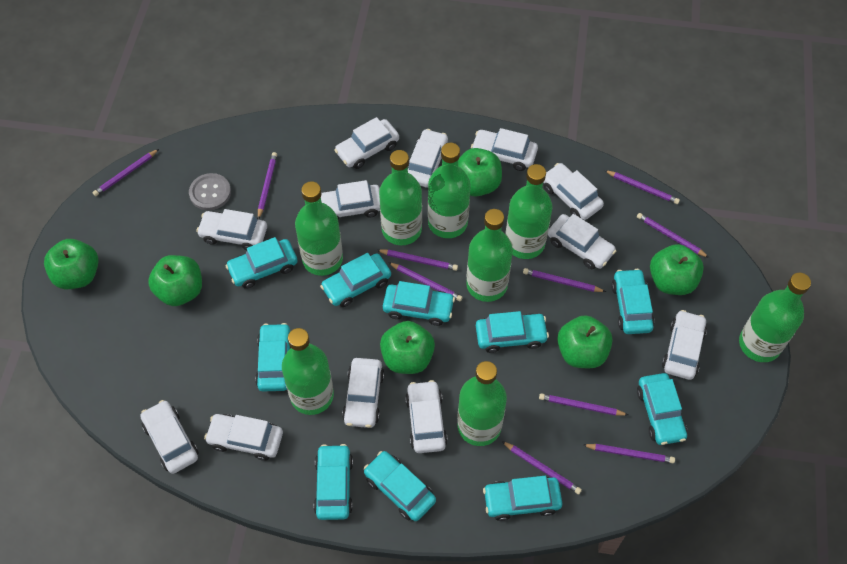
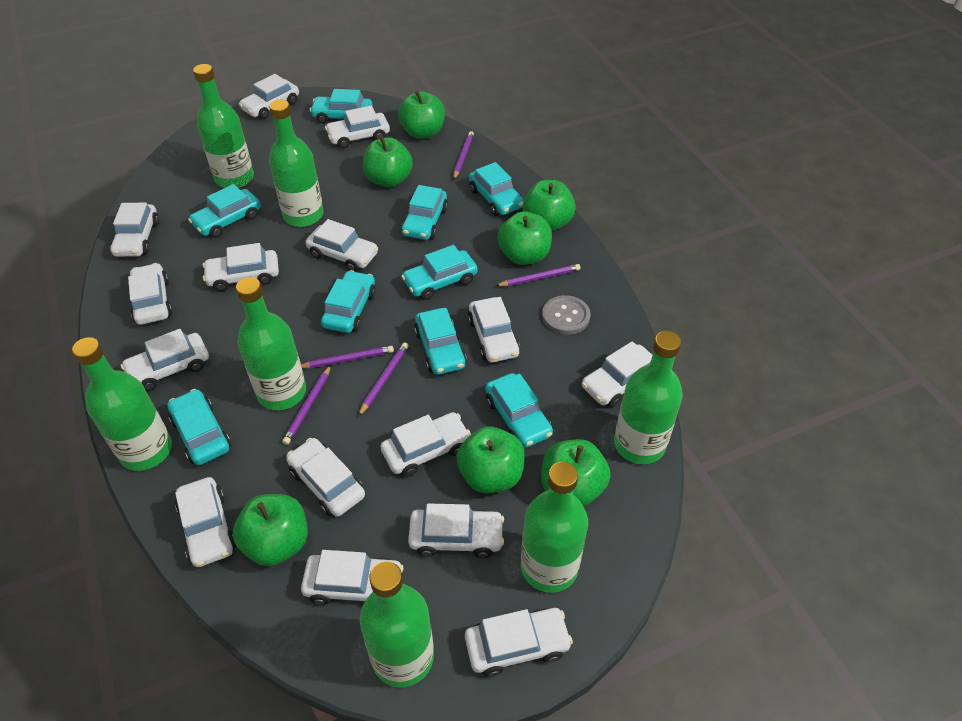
green apple: [44,239,99,289] [148,255,202,306] [380,321,435,374] [458,148,502,196] [557,315,612,368] [650,244,704,295] = 6 -> [233,494,308,566] [363,137,413,187] [398,91,445,139] [456,427,525,493] [498,211,552,265] [523,180,576,231] [541,439,610,506] = 7
green bottle: [282,328,334,415] [295,181,343,276] [379,150,422,245] [428,143,470,238] [457,361,507,446] [466,209,513,302] [505,164,552,259] [739,273,811,362] = 8 -> [72,337,172,471] [193,64,254,188] [236,277,306,410] [269,100,324,227] [360,561,434,688] [521,462,588,593] [614,331,683,464] = 7
purple pencil: [92,149,159,196] [258,152,277,219] [377,250,458,271] [388,262,463,302] [502,441,582,495] [523,268,606,292] [539,393,628,416] [583,444,675,463] [604,170,680,204] [637,213,709,258] = 10 -> [282,365,331,445] [301,346,394,368] [358,342,409,417] [453,131,474,180] [495,264,580,286] = 5
turquoise car: [225,237,297,289] [255,323,290,391] [314,444,353,520] [320,253,391,307] [364,451,436,521] [383,281,455,326] [476,311,549,353] [483,476,562,521] [611,269,655,334] [637,373,687,445] = 10 -> [167,389,231,465] [188,184,261,238] [310,89,373,124] [321,270,376,333] [401,185,448,240] [401,245,478,300] [414,308,467,375] [469,162,524,216] [485,373,553,448] = 9
white car: [140,400,199,474] [196,209,267,250] [204,414,283,461] [321,180,380,221] [334,117,399,169] [342,358,384,428] [405,380,448,453] [408,129,448,187] [471,128,538,171] [543,163,604,220] [548,214,616,269] [662,310,707,380] = 12 -> [111,203,159,257] [121,329,209,391] [128,263,173,325] [175,477,236,567] [203,243,279,291] [239,74,299,119] [286,438,365,517] [301,550,403,605] [306,219,378,272] [325,106,390,148] [380,412,471,477] [408,503,504,558] [465,608,573,677] [468,297,520,362] [582,341,653,407] = 15

